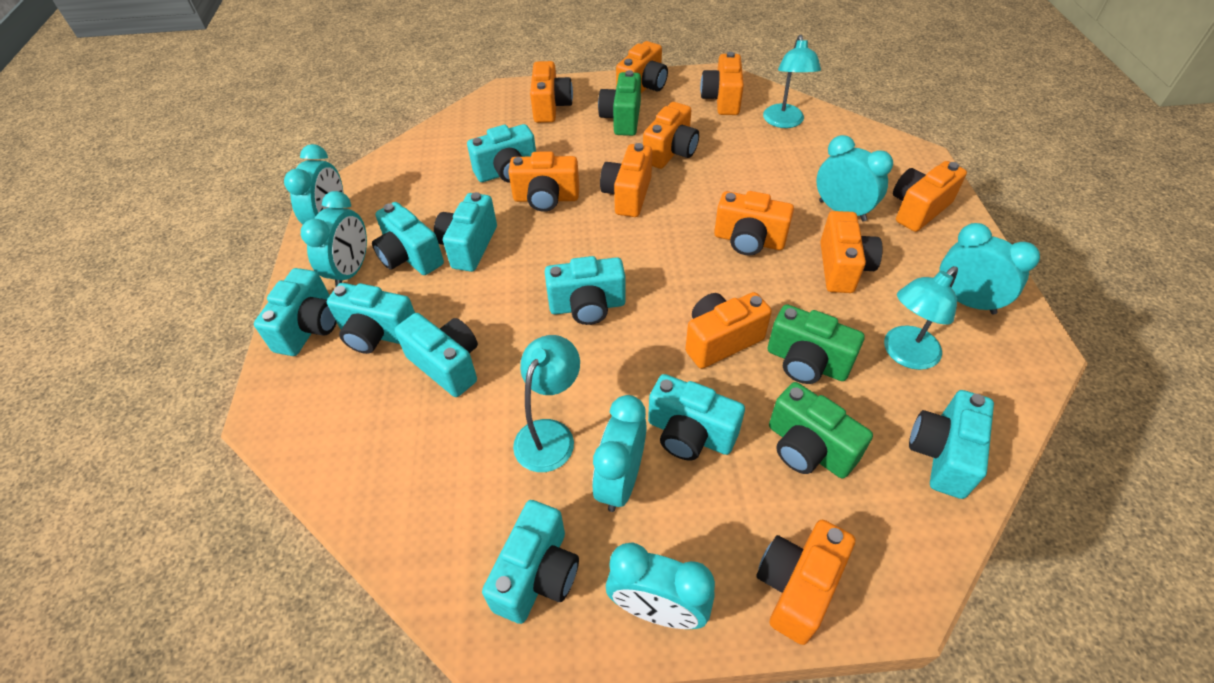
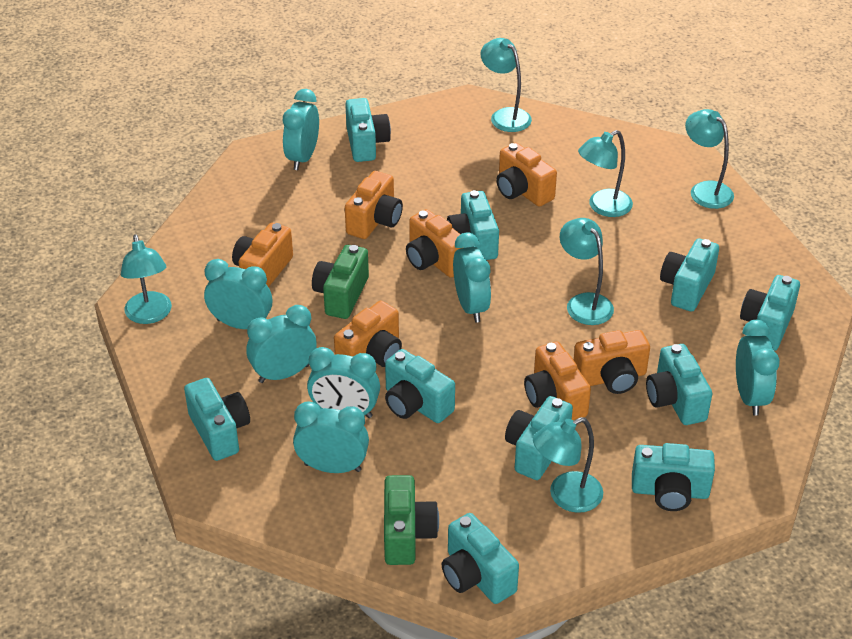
green camera: [598,70,641,136] [767,304,865,384] [769,382,873,479] = 3 -> [312,245,369,319] [384,475,439,565] = 2
orange camera: [508,151,579,212] [530,61,573,123] [600,143,652,217] [616,41,668,93] [643,102,699,169] [685,292,772,369] [700,52,744,115] [714,191,794,256] [756,520,855,645] [820,211,883,293] [893,161,967,232] = 11 -> [232,223,293,287] [334,301,402,367] [345,171,403,239] [406,209,460,278] [496,142,557,207] [524,341,591,421] [574,330,650,394] = 7
turquoise clock: [284,144,343,224] [301,191,367,287] [592,395,647,512] [606,542,715,629] [816,135,893,222] [939,223,1040,315] = 6 -> [204,259,272,329] [246,305,317,383] [283,89,319,170] [293,401,369,473] [307,347,380,418] [453,233,491,323] [736,320,780,416] = 7
turquoise lamp: [513,335,580,472] [763,35,821,128] [884,266,958,370] = 3 -> [121,234,172,324] [480,38,532,132] [533,417,603,513] [560,218,614,325] [578,130,633,217] [685,109,734,209] = 6

